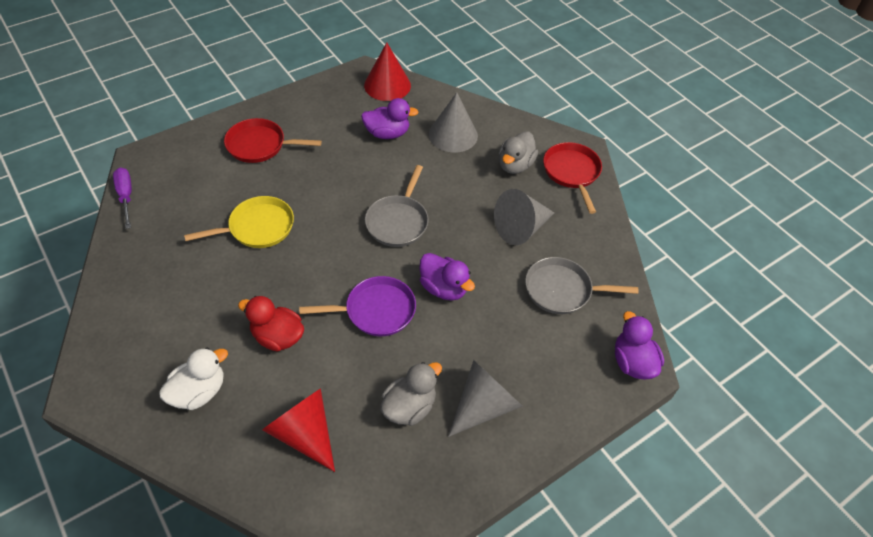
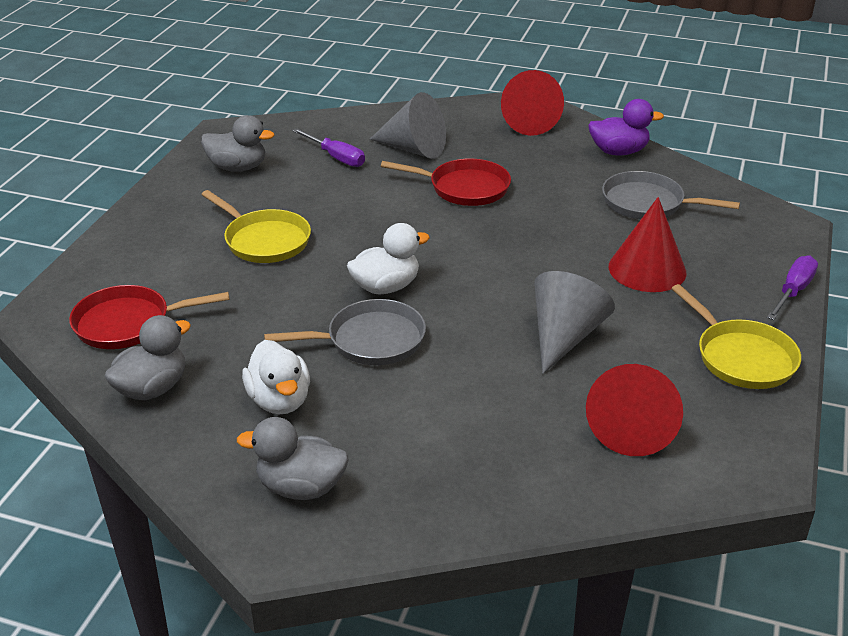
grey cone: [429,92,478,153] [448,360,523,437] [494,189,554,245] = 3 -> [370,92,446,159] [534,271,615,374] = 2
grey duck: [381,362,442,426] [499,132,538,174] = 2 -> [104,315,191,400] [201,115,274,172] [237,417,349,500] = 3
purple duck: [361,98,418,139] [420,253,475,301] [615,311,664,379] = 3 -> [588,99,664,156] = 1
purple pan: [299,276,416,336] = 1 -> none = 0
purple screwdriver: [113,167,132,229] = 1 -> [292,128,365,167] [767,255,818,320] = 2
red cone: [262,388,335,472] [364,42,411,101] = 2 -> [501,70,564,136] [586,364,683,456] [609,197,686,292] = 3
red duck: [238,296,304,352] = 1 -> none = 0
white duck: [159,348,228,410] = 1 -> [242,340,310,415] [347,223,430,295] = 2
yellow pan: [184,196,294,248] = 1 -> [201,190,311,263] [671,284,801,389] = 2

